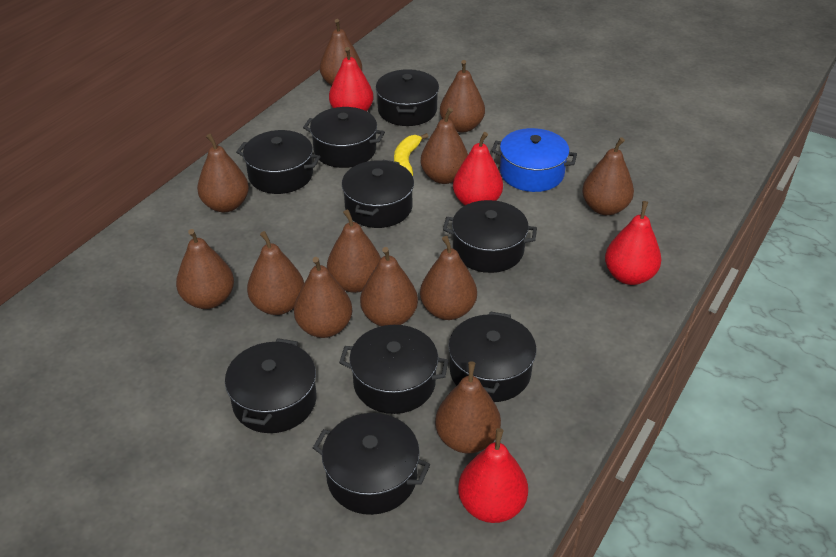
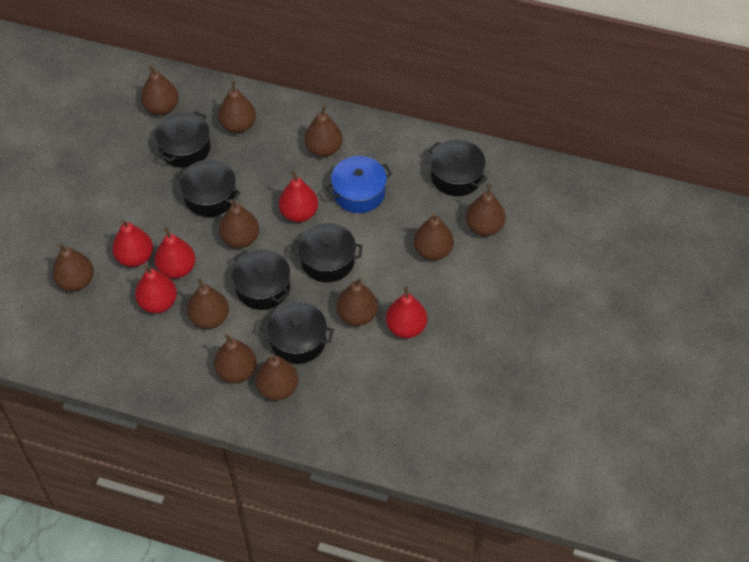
black pot: [225,338,316,433] [236,130,321,194] [303,107,385,168] [313,413,430,515] [339,325,449,414] [342,160,414,228] [376,69,439,126] [443,200,537,273] [448,311,536,402] = 9 -> [155,111,211,168] [176,160,241,217] [232,249,290,310] [260,302,334,364] [292,223,363,282] [428,140,487,196] = 6
brown pear: [176,229,234,309] [197,134,249,212] [247,231,304,315] [294,257,352,338] [320,19,362,86] [327,210,381,293] [360,247,418,326] [420,236,477,320] [421,108,468,184] [435,362,501,453] [440,60,485,133] [582,137,634,215] = 12 -> [52,243,94,291] [141,65,179,115] [187,278,229,329] [214,334,257,383] [218,80,256,133] [219,199,259,248] [255,354,298,400] [304,105,343,157] [337,277,378,326] [413,213,454,261] [466,184,506,236] = 11
red pear: [329,47,373,111] [453,132,503,205] [458,428,528,523] [605,201,661,285] = 4 -> [112,220,153,267] [135,265,177,313] [155,227,196,279] [279,170,318,222] [386,286,427,338] = 5
yellow banana: [394,133,429,176] = 1 -> none = 0

